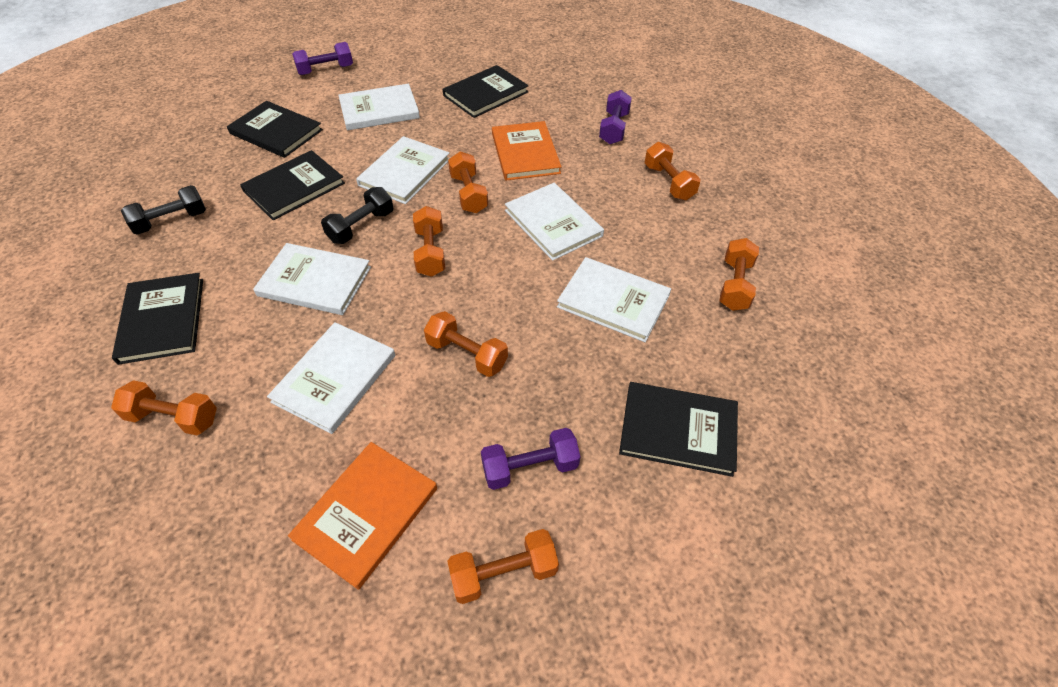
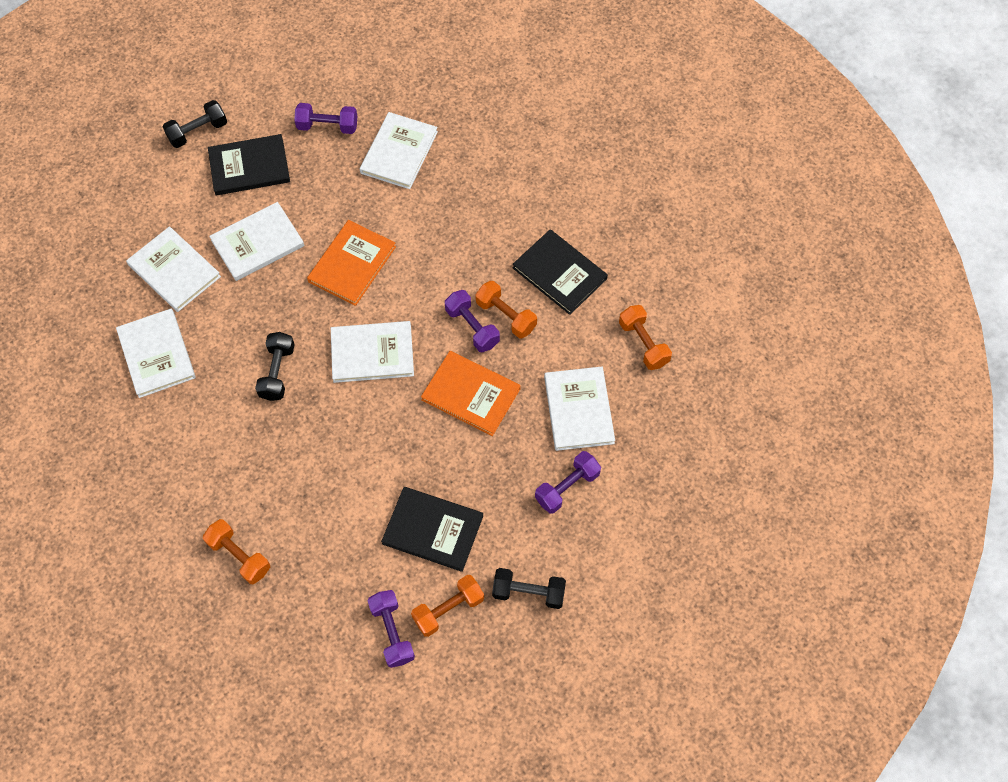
black book: [112,273,203,365] [227,101,323,158] [240,150,345,221] [443,65,529,118] [619,382,738,477] = 5 -> [208,134,290,195] [381,487,483,572] [513,229,608,315] = 3
black dumbbell: [121,185,206,235] [321,187,393,244] = 2 -> [163,100,227,148] [255,332,295,401] [492,568,566,609] = 3
orange dumbbell: [111,380,217,435] [413,206,445,277] [424,311,508,377] [447,529,559,604] [448,152,488,213] [645,142,700,200] [720,238,759,311] = 7 -> [203,519,270,584] [411,575,484,637] [475,281,537,338] [619,305,672,370] = 4
purple dumbbell: [292,42,353,75] [481,428,580,490] [599,90,632,144] = 3 -> [294,103,357,134] [368,590,415,668] [445,290,500,352] [535,451,601,514] = 4

